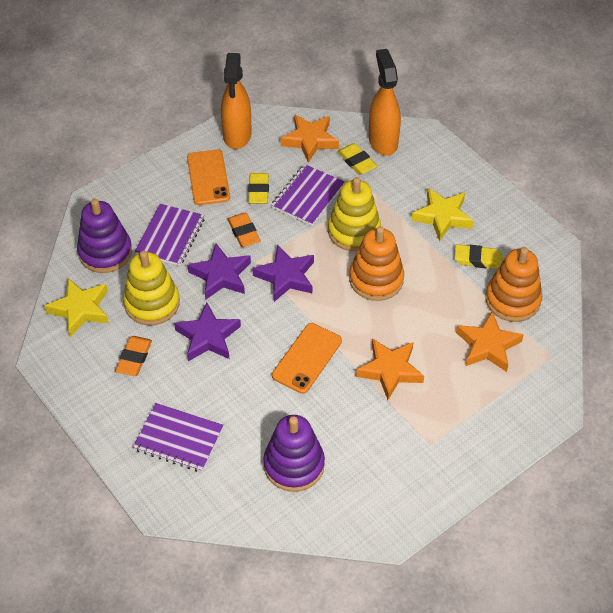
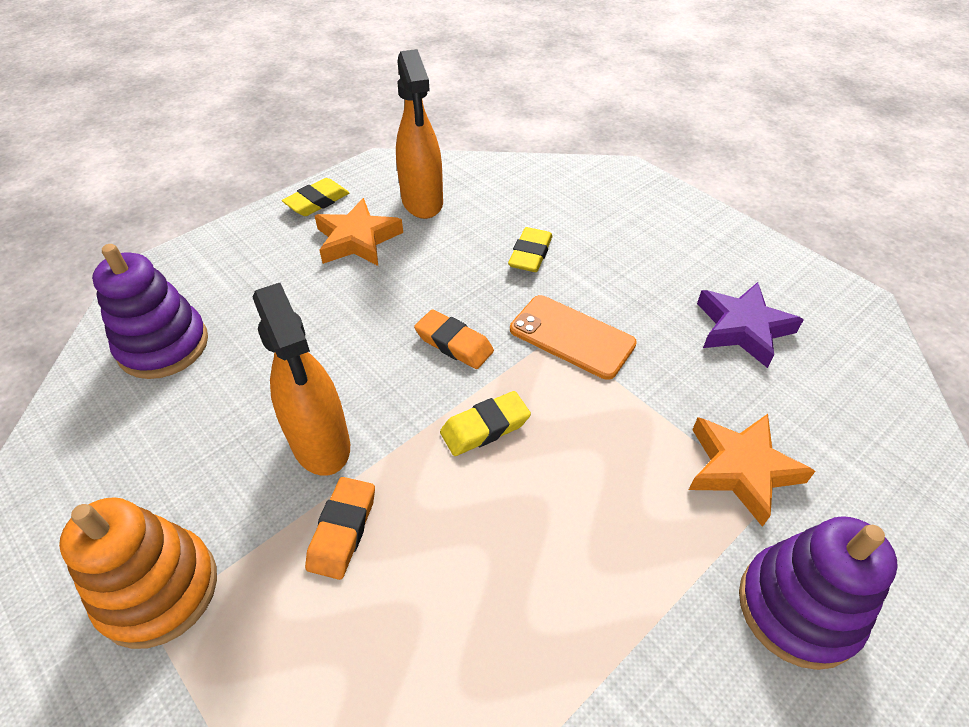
orange phone: [187,149,230,205] [272,323,342,394] = 2 -> [510,295,637,380] = 1
orange stacking toy: [349,226,404,301] [485,247,542,322] = 2 -> [59,497,217,649] = 1
orange star: [280,114,339,163] [356,338,424,400] [456,312,524,372] = 3 -> [315,198,403,266] [689,414,815,527] = 2
purple notebook: [133,403,223,472] [134,204,204,266] [272,164,345,226] = 3 -> none = 0
purple star: [174,303,241,361] [188,244,251,300] [252,244,314,302] = 3 -> [697,282,804,368] = 1
yellow stacking toy: [123,251,180,325] [328,177,381,251] = 2 -> none = 0
yellow star: [44,278,109,337] [411,188,474,242] = 2 -> none = 0

